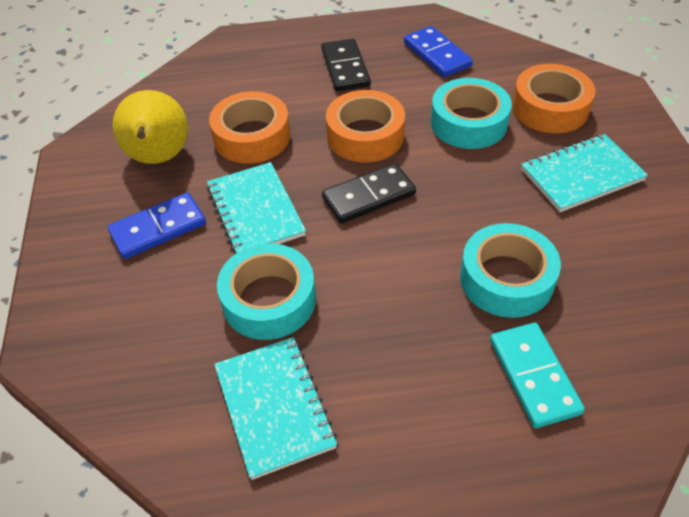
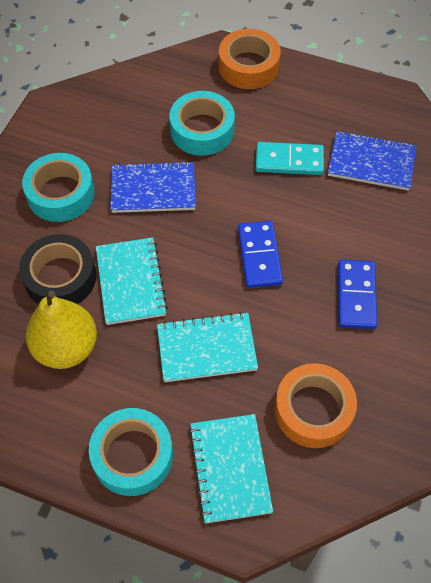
black domino: [321,39,371,91] [322,163,416,224] = 2 -> none = 0
black tape: none = 0 -> [19,234,96,304] = 1
blue notebook: none = 0 -> [110,161,196,213] [328,131,416,191] = 2
orange tape: [209,91,291,164] [326,90,405,163] [512,64,595,133] = 3 -> [219,29,281,89] [275,363,357,448] = 2

